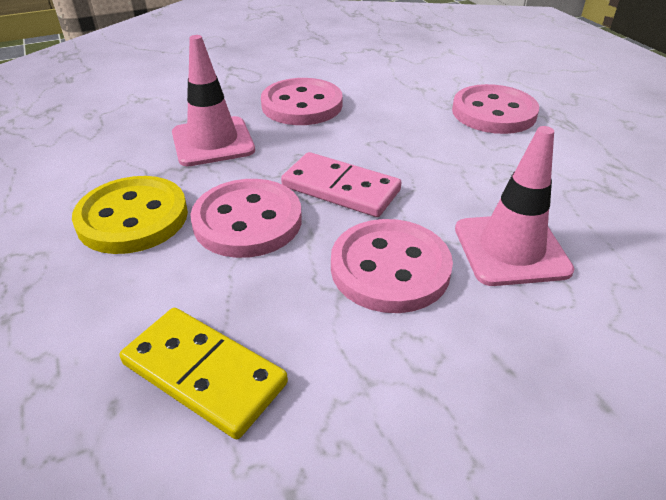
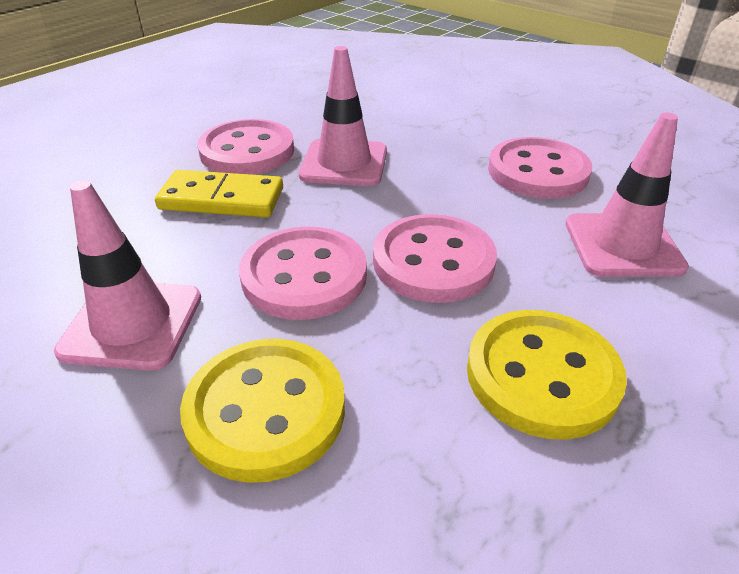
pink domino: [281,152,402,217] = 1 -> none = 0
pink traffic cone: [172,35,255,166] [455,126,574,286] = 2 -> [54,180,201,371] [299,46,387,186] [565,113,689,277] = 3
yellow button: [72,176,188,254] = 1 -> [180,339,345,483] [467,310,627,439] = 2

